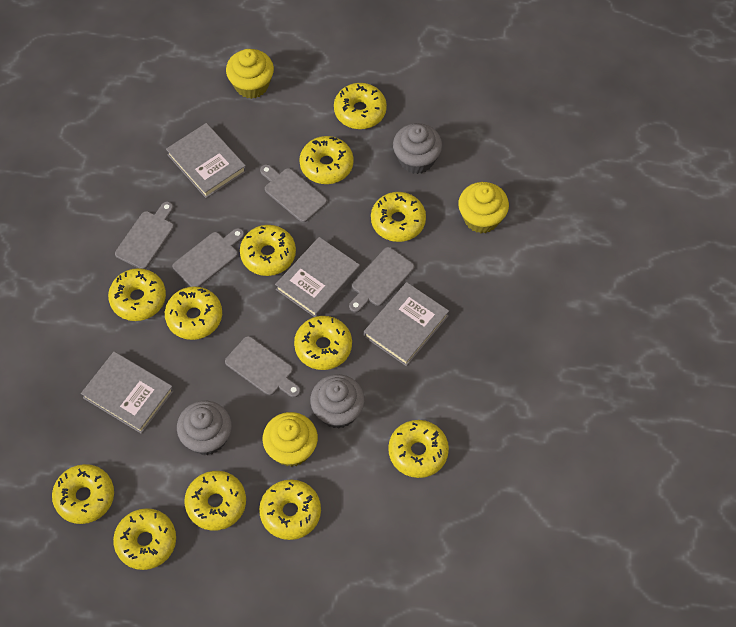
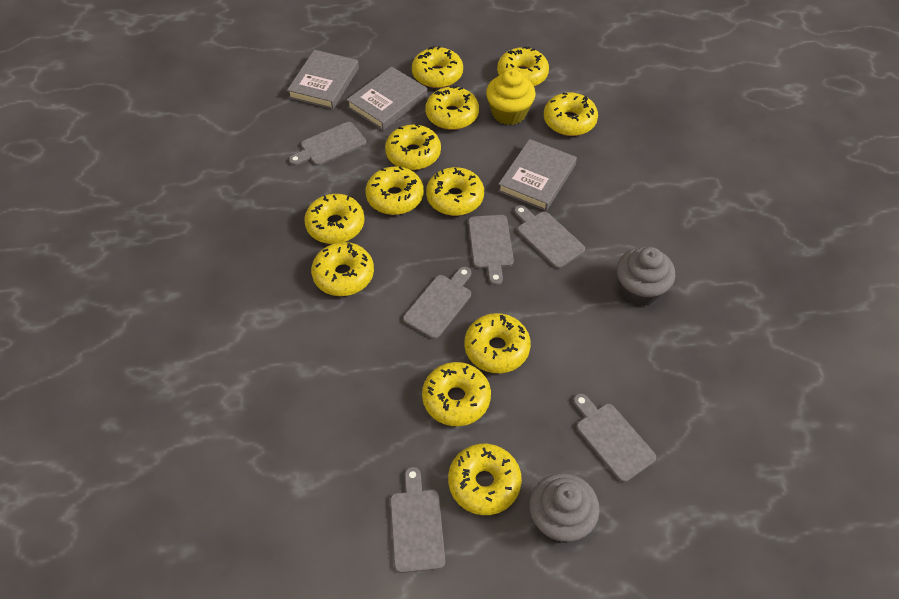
grey book: [81,351,174,434] [166,123,247,198] [275,237,360,317] [364,282,449,366] = 4 -> [287,50,359,109] [347,66,428,130] [498,139,577,211] = 3
grey cupcake: [177,401,232,455] [310,374,365,429] [393,123,442,174] = 3 -> [530,473,600,543] [617,247,675,306] = 2
grey cutting board: [115,202,174,269] [172,228,244,287] [225,336,301,398] [260,165,327,222] [349,247,414,313] = 5 -> [289,122,366,166] [390,467,445,573] [403,267,471,339] [468,215,514,285] [514,205,585,269] [573,394,656,482] = 6
yellow cupcake: [226,49,274,99] [263,412,318,467] [458,182,509,233] = 3 -> [486,69,536,125] = 1

